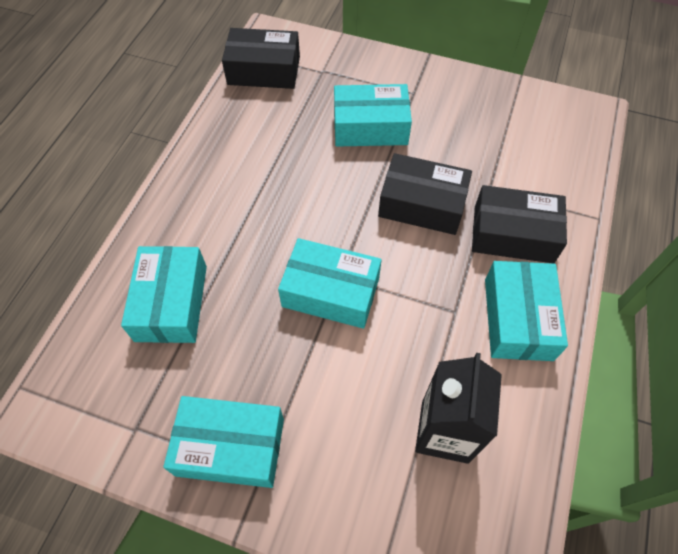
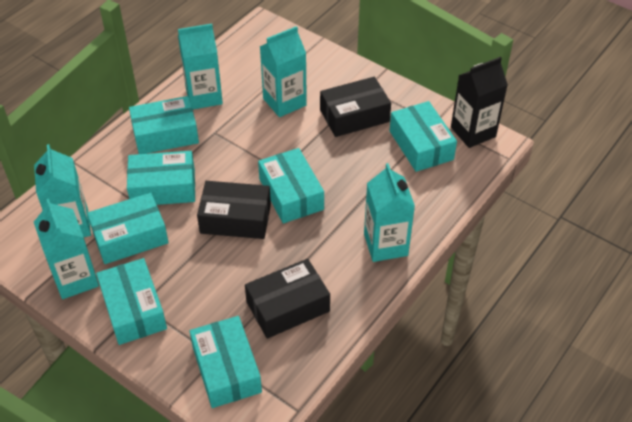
turquoise box: [121,246,207,343] [163,396,284,488] [278,238,382,329] [334,84,412,147] [485,261,568,361] = 5 -> [87,193,169,264] [96,258,167,345] [127,151,195,205] [129,96,199,154] [190,316,262,408] [258,148,324,223] [390,101,457,172] = 7
turquoise carton: none = 0 -> [34,144,91,237] [34,198,99,299] [178,24,223,109] [260,26,307,117] [364,163,415,262] = 5

